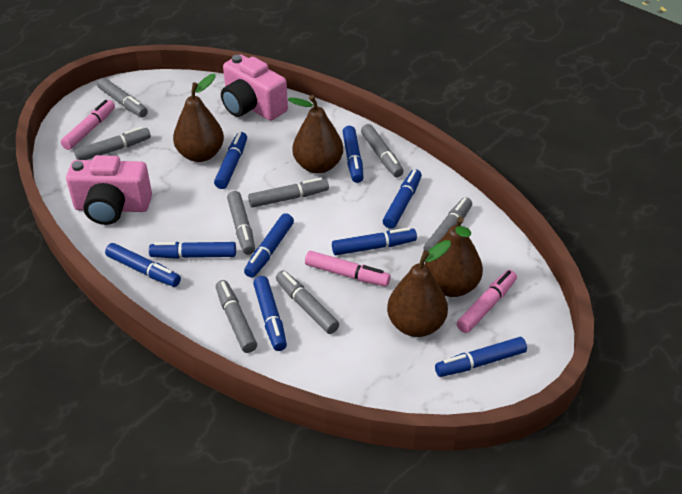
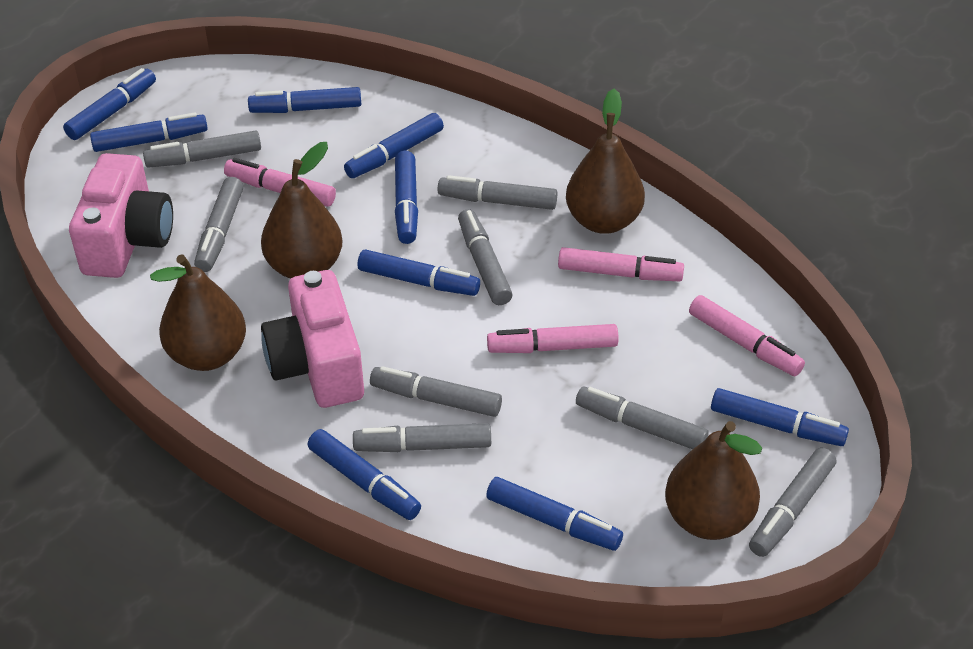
pink marker: [61,100,115,150] [305,251,391,287] [457,270,517,333] = 3 -> [224,158,336,207] [487,324,619,353] [558,247,684,281] [689,295,805,376] = 4

